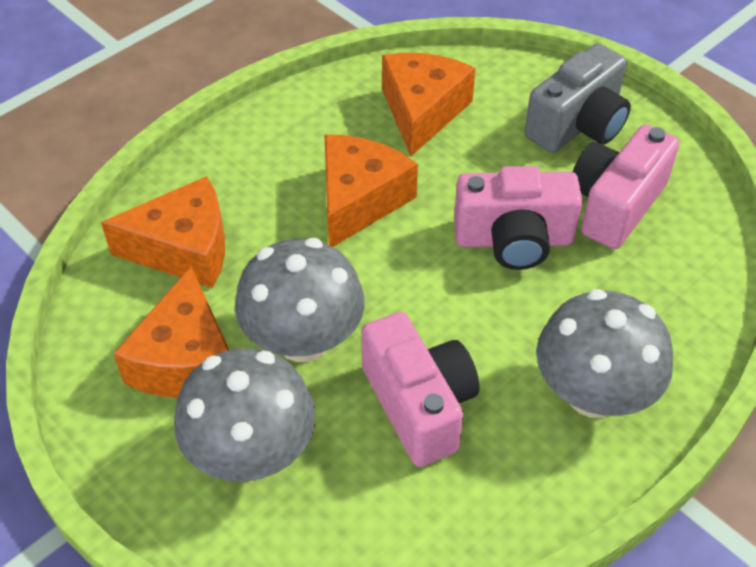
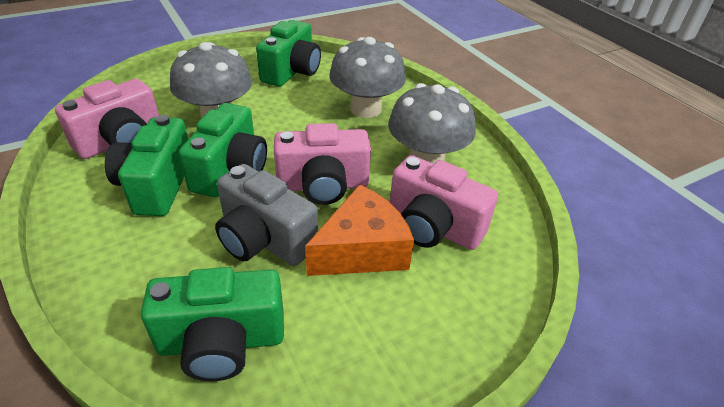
green camera: none = 0 -> [105,115,188,216] [141,267,284,381] [179,103,267,197] [256,20,321,87] = 4
orange cheese: [101,176,225,288] [113,266,229,397] [324,135,418,247] [382,53,476,157] = 4 -> [305,184,414,276] = 1

